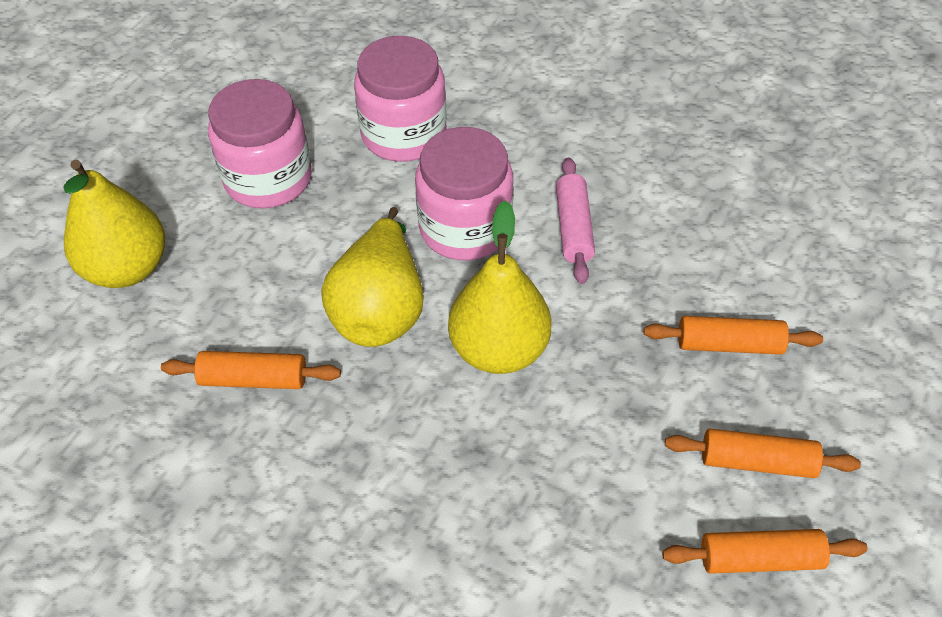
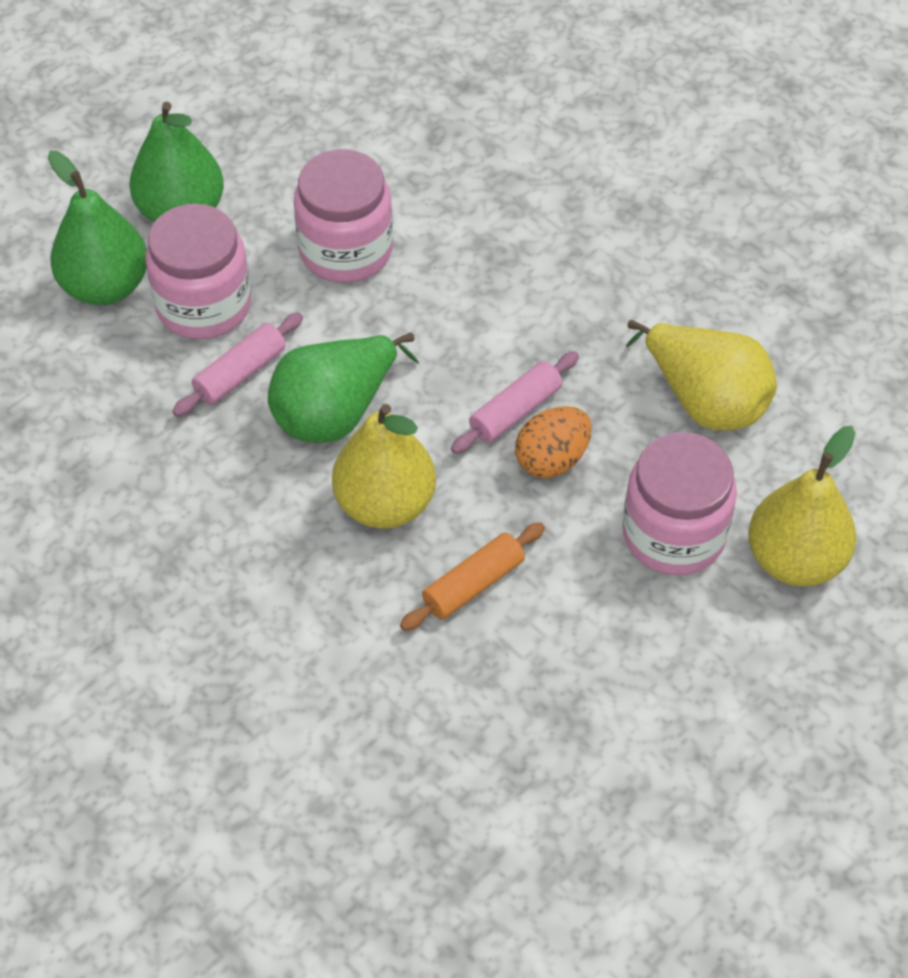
green pear: none = 0 -> [48,151,147,305] [130,102,224,222] [268,332,419,443] = 3
orange egg: none = 0 -> [515,406,592,478] = 1
orange rolling pin: [161,351,341,389] [644,316,823,355] [662,529,867,574] [665,429,861,478] = 4 -> [400,522,545,631] = 1
pink rolling pin: [556,157,595,284] = 1 -> [172,313,303,417] [451,351,579,454] = 2

